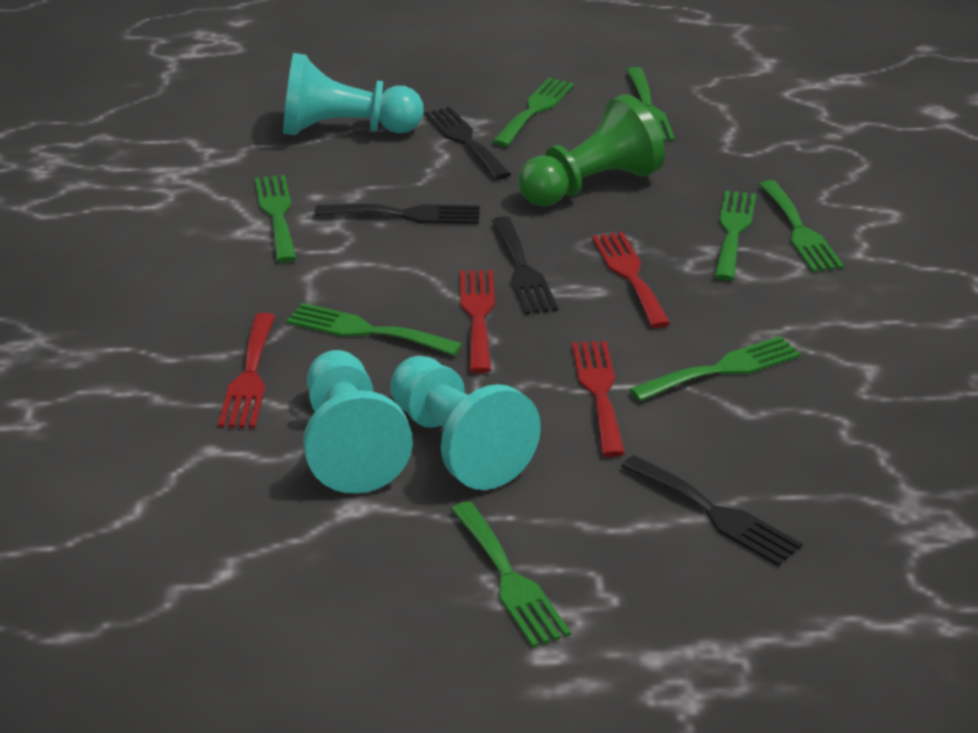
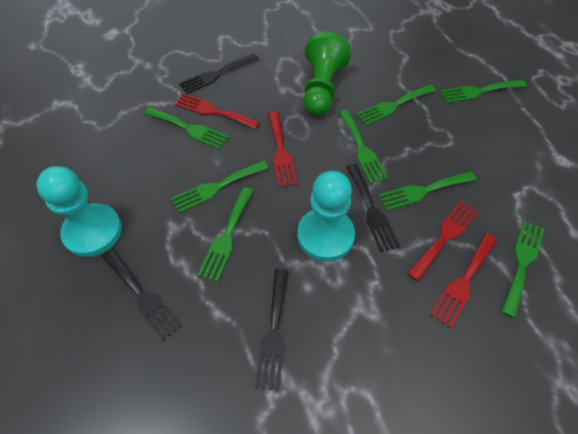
turquoise pawn: [283,53,424,135] [303,350,413,494] [390,356,541,490] = 3 -> [36,166,122,257] [297,171,355,262] = 2

